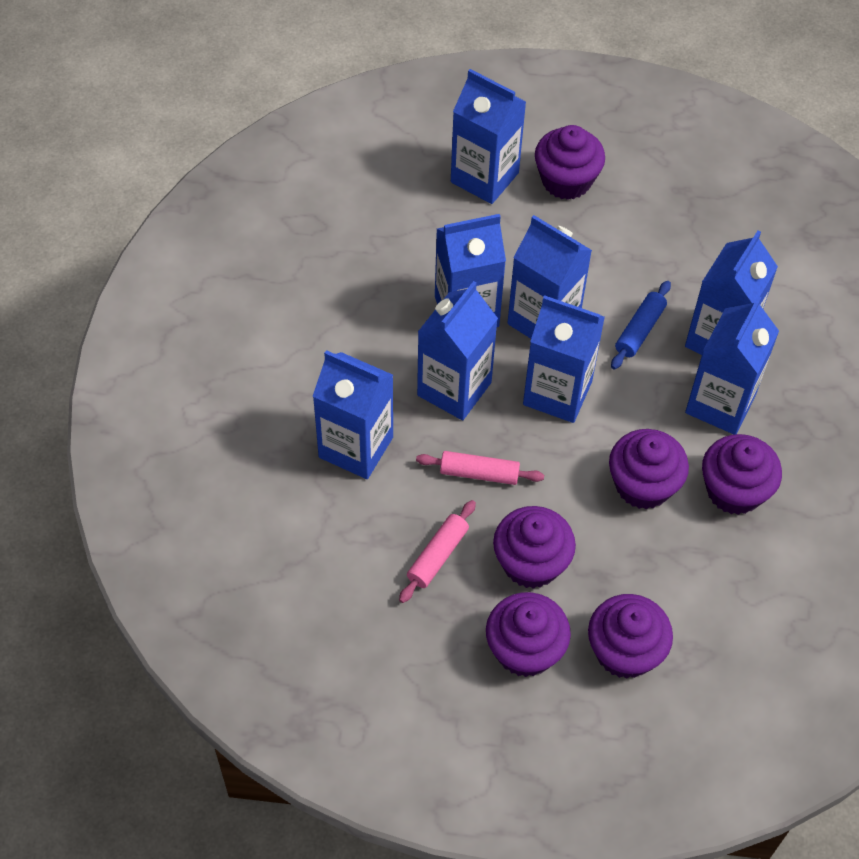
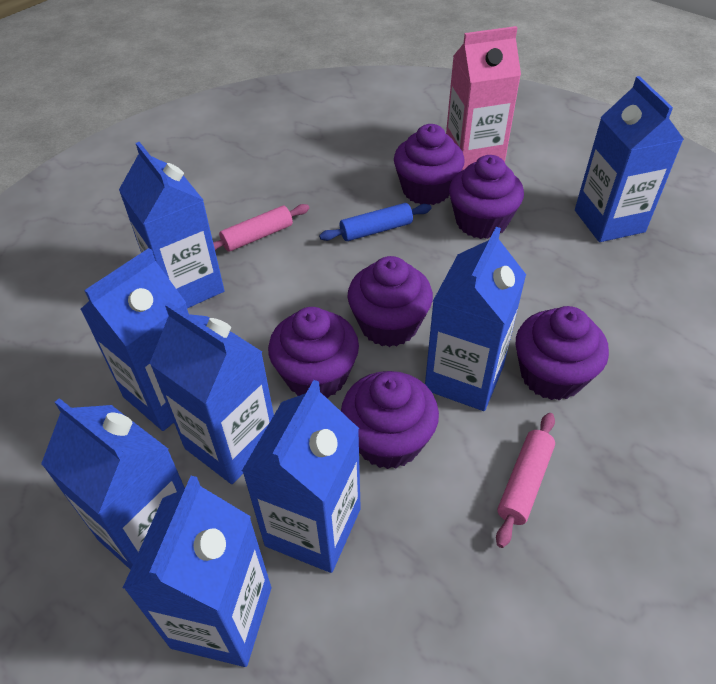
pink carton: none = 0 -> [446,26,521,170] = 1

